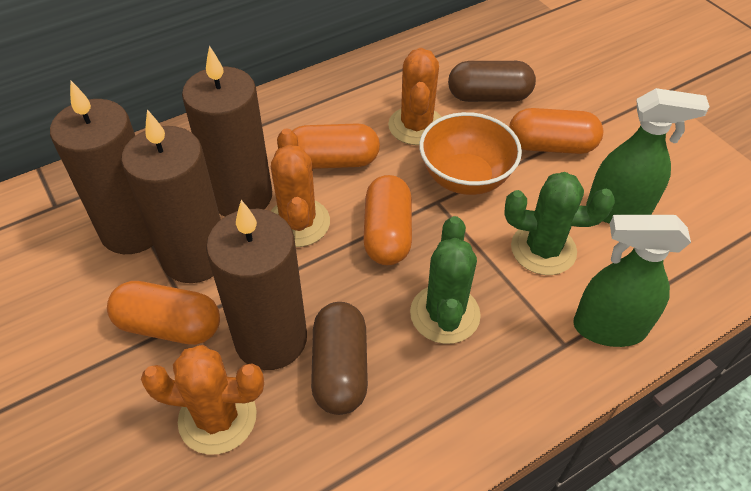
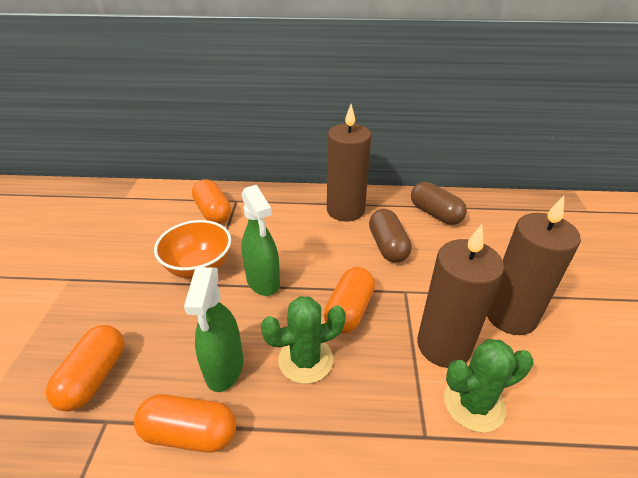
brown candle: [50,80,153,254] [121,109,221,283] [182,46,272,217] [206,200,307,370] = 4 -> [327,104,371,221] [417,224,504,368] [487,196,581,335] = 3
orange cactus: [141,345,264,455] [271,128,330,247] [388,48,442,145] = 3 -> none = 0

